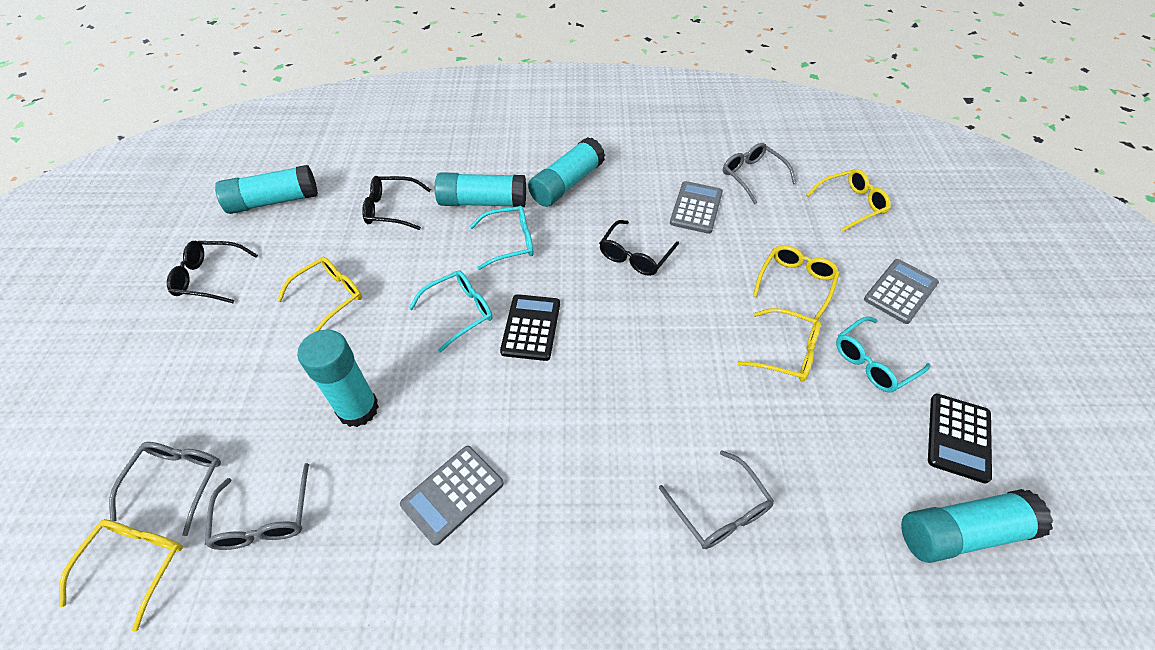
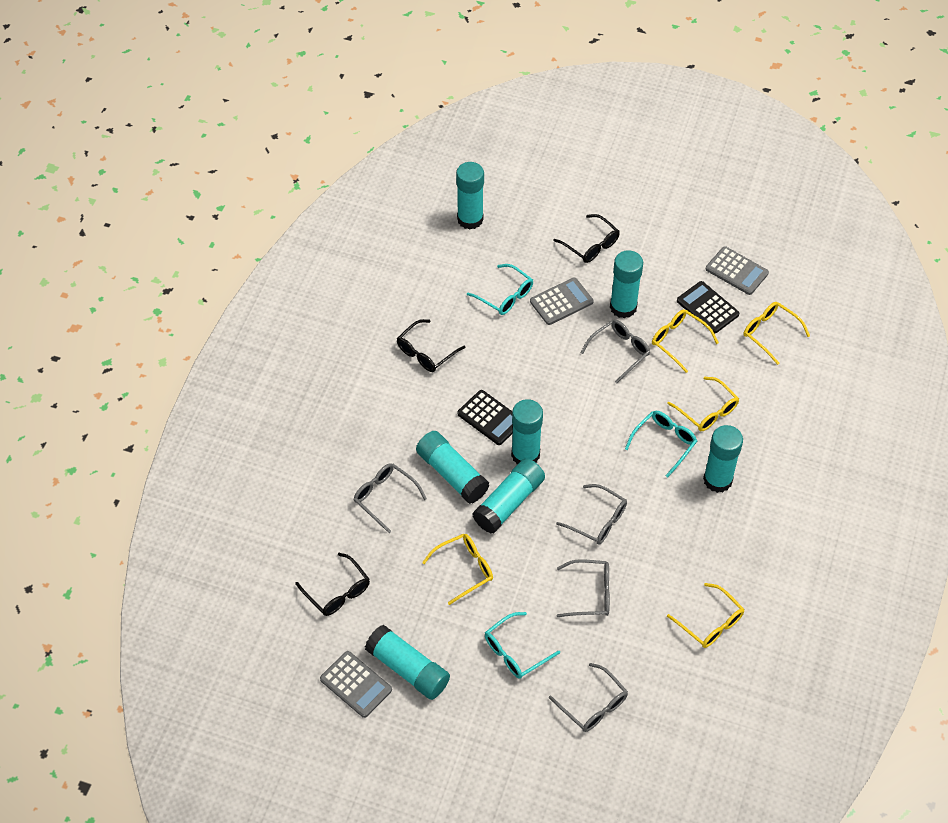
grey glasses: [109,442,221,536] [205,463,309,550] [659,450,774,549] [723,143,797,205] = 4 -> [354,463,427,533] [549,663,628,732] [556,484,627,545] [557,559,610,617] [581,320,650,383] = 5
turquoise glue stick: [215,165,318,214] [297,329,379,427] [435,172,526,207] [528,137,605,207] [901,489,1053,563] = 5 -> [365,625,450,700] [416,431,490,504] [456,162,484,230] [472,458,545,534] [511,399,543,464] [610,250,643,318] [703,425,743,493] = 7

